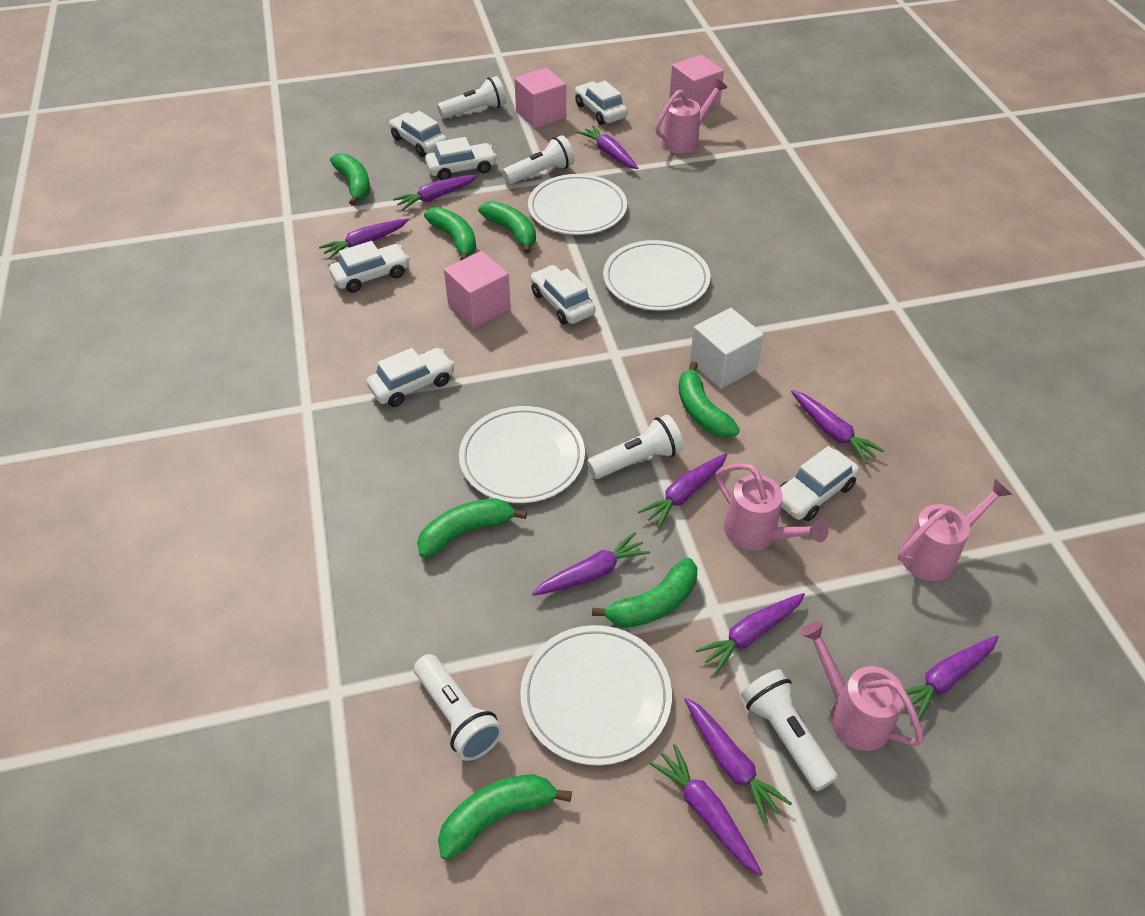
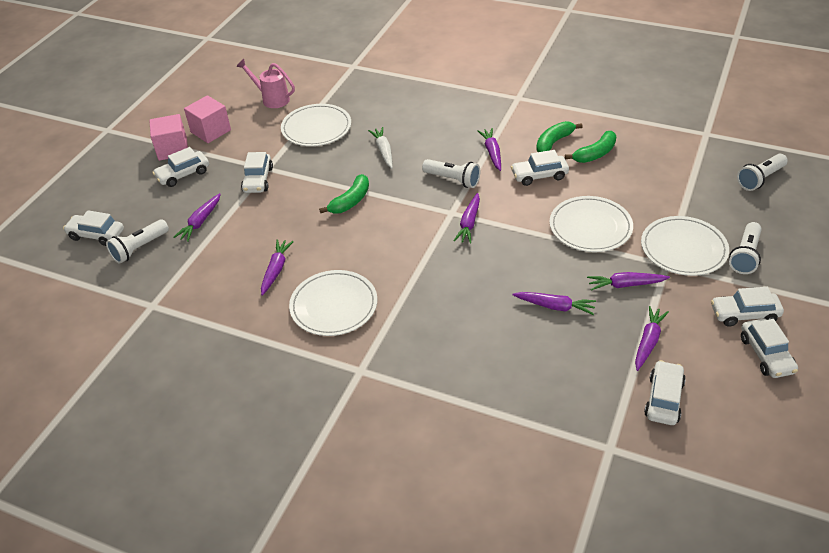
green banana: [330,153,370,206] [417,498,527,558] [424,207,476,261] [438,774,572,860] [478,201,536,254] [592,558,697,628] [679,361,740,438] = 7 -> [319,174,369,214] [536,121,583,152] [565,131,616,163] = 3
pink cube: [444,251,511,328] [514,67,566,129] [669,55,724,109] = 3 -> [149,114,188,161] [184,95,231,143] = 2
pink watering can: [655,78,727,153] [716,463,829,550] [800,621,924,751] [898,479,1012,581] = 4 -> [236,59,295,108] = 1
purple carrot: [319,219,409,259] [393,175,478,211] [532,532,650,596] [578,125,638,169] [638,453,727,528] [649,744,763,876] [684,698,792,824] [695,593,805,674] [791,390,884,464] [904,635,999,720] = 10 -> [173,193,221,242] [261,239,294,296] [454,193,480,244] [477,128,501,171] [512,292,596,315] [587,272,670,291] [635,306,669,371] = 7
white carrot: none = 0 -> [368,127,393,168] = 1
white cube: [690,308,764,389] = 1 -> none = 0
white flashlight: [414,654,502,761] [437,76,506,119] [502,135,575,185] [587,415,684,479] [741,669,838,791] = 5 -> [106,219,169,264] [422,159,480,188] [729,222,762,274] [737,154,788,191] = 4

